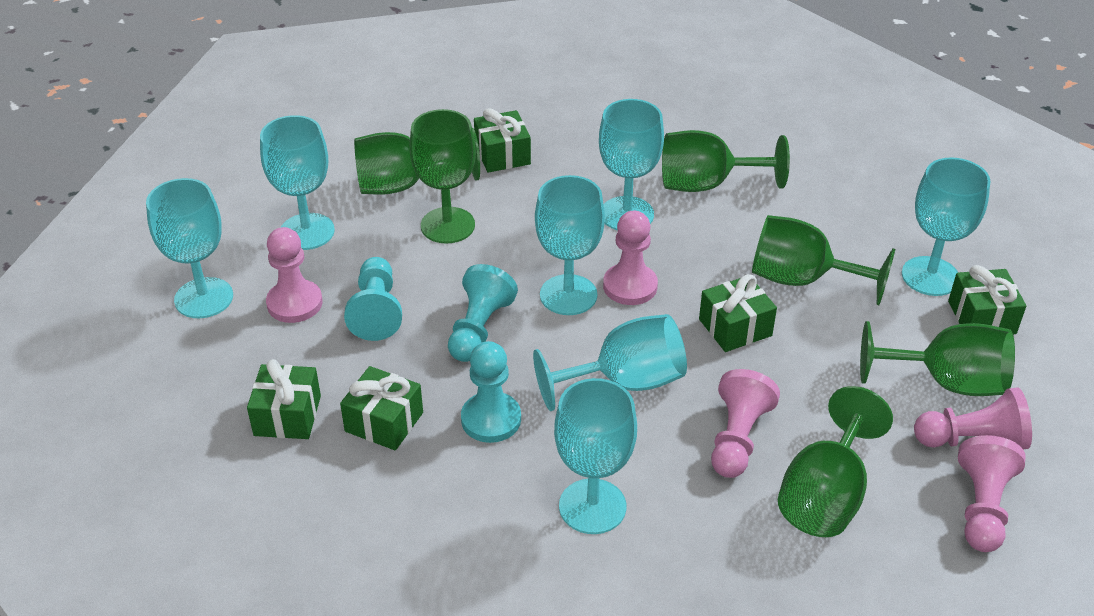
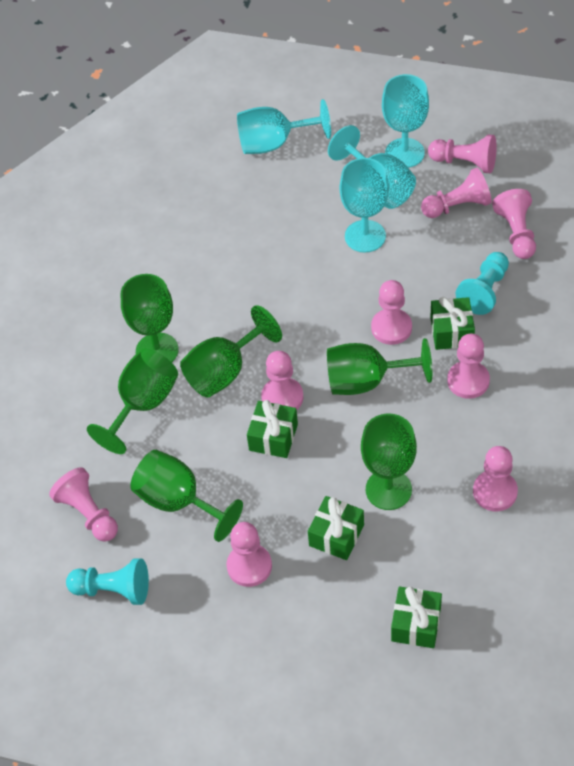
green gift: [247,359,321,439] [340,366,423,450] [474,108,531,173] [699,274,777,352] [948,265,1026,334] = 5 -> [247,400,298,458] [308,496,364,560] [391,586,442,648] [430,297,475,350] = 4
pink pawn: [266,227,323,323] [603,211,658,305] [711,369,780,478] [914,387,1032,449] [958,435,1025,552] = 5 -> [49,467,118,542] [227,522,272,587] [261,351,303,410] [371,280,412,345] [421,168,492,218] [428,134,497,173] [447,334,490,399] [473,446,518,511] [492,189,536,259] = 9
turquoise goblet: [146,178,233,318] [260,115,335,250] [533,314,687,411] [535,175,605,315] [554,378,637,534] [599,99,664,231] [902,157,991,296] = 7 -> [237,99,331,154] [328,125,416,209] [339,158,389,252] [382,74,429,168] = 4
turquoise pawn: [344,257,402,341] [448,264,518,362] [461,341,521,443] = 3 -> [66,558,149,605] [455,252,509,315] = 2

